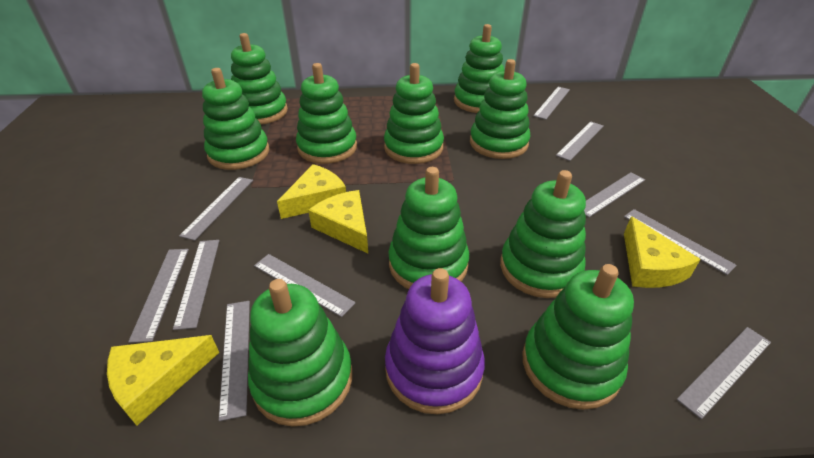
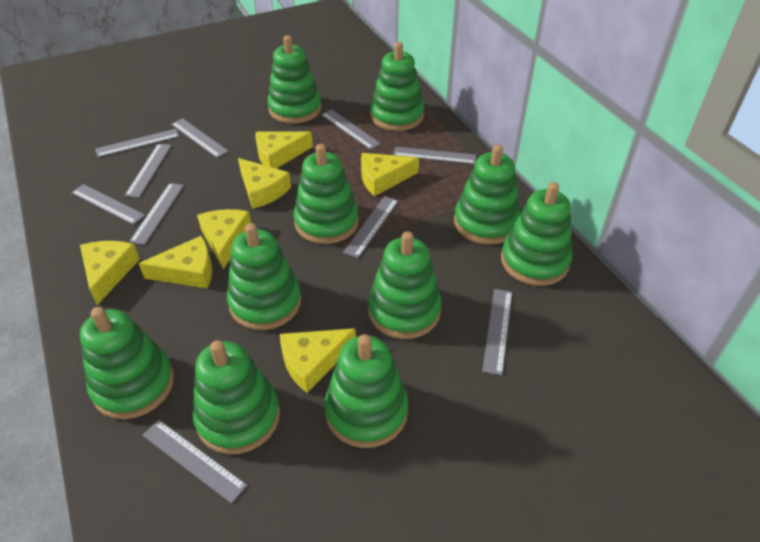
purple stacking toy: [385,268,485,414] = 1 -> none = 0
yellow cheese: [107,335,219,426] [277,164,346,219] [308,190,368,253] [624,216,701,288] = 4 -> [80,241,140,305] [138,235,212,289] [197,209,251,269] [238,158,291,209] [255,132,313,169] [280,328,356,393] [361,153,419,196] = 7

